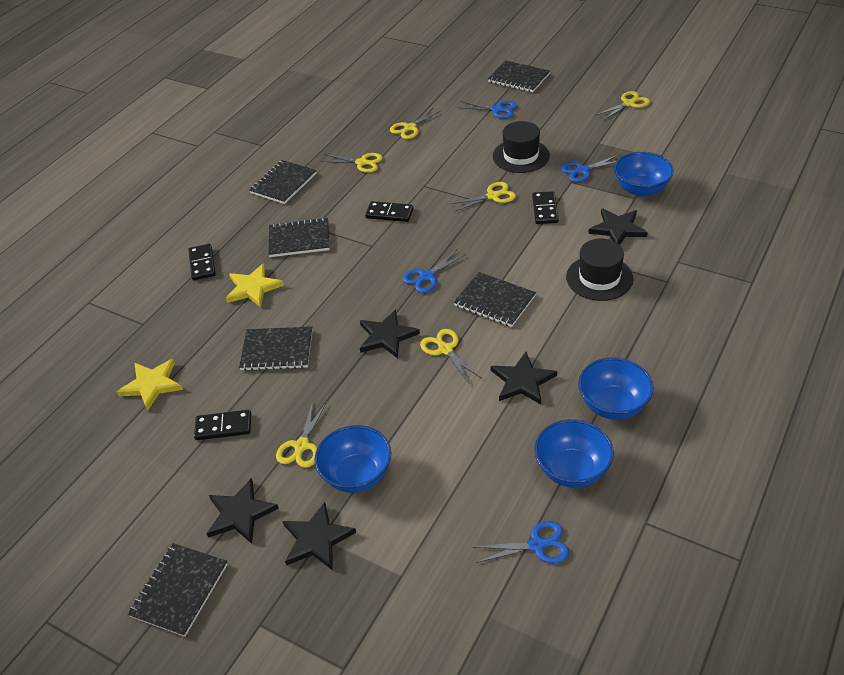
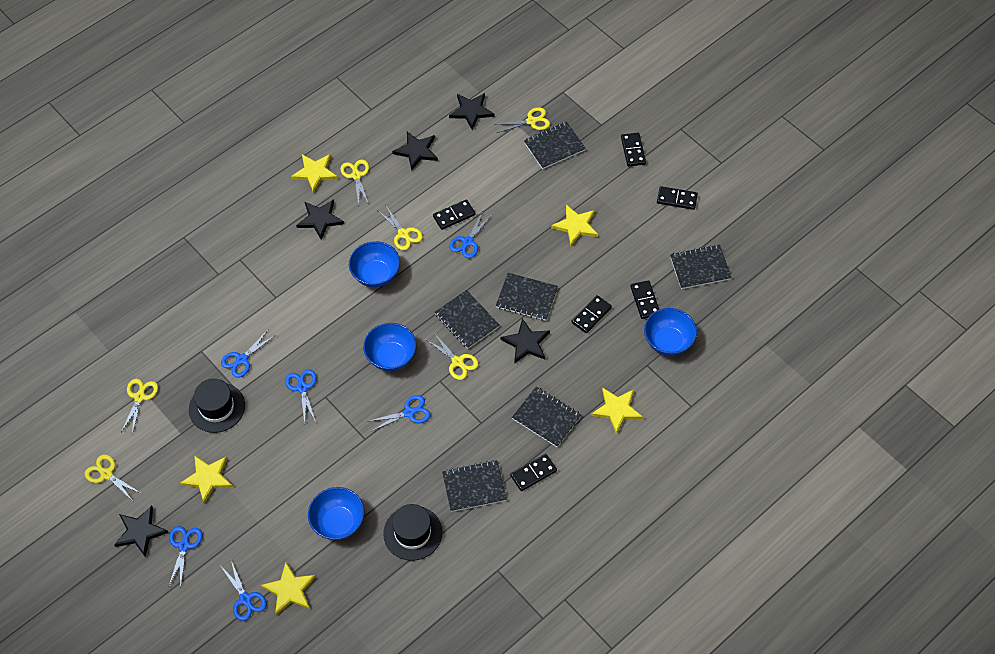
black domino: [188,244,216,280] [194,410,251,440] [365,201,414,222] [532,191,559,224] = 4 -> [433,199,475,230] [510,454,557,491] [572,295,612,333] [621,133,646,166] [630,280,659,319] [657,186,698,210] = 6
blue scissors: [403,249,466,293] [457,101,517,119] [472,521,569,563] [561,155,618,182] = 4 -> [169,526,203,588] [221,330,276,378] [222,561,267,621] [285,369,317,424] [367,395,431,431] [449,212,492,258] = 6
yellow star: [117,359,183,411] [226,264,284,307] = 2 -> [180,455,233,504] [261,563,316,615] [291,154,338,193] [551,205,598,246] [591,387,643,434] = 5

